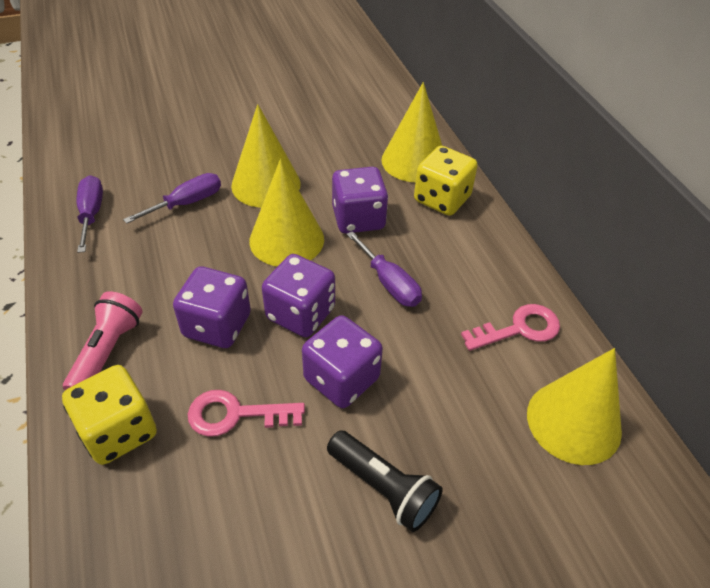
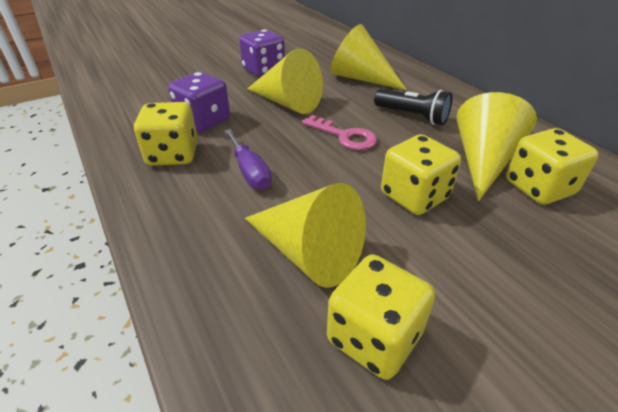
pink flashlight: [63,291,143,390] = 1 -> none = 0
pink key: [188,390,305,437] [461,304,560,351] = 2 -> [302,115,377,150] = 1
purple dice: [173,266,251,348] [262,254,335,337] [302,315,383,408] [332,167,388,234] = 4 -> [168,72,230,132] [239,29,285,77] = 2
purple screwdriver: [76,175,103,253] [123,173,221,224] [346,231,422,307] = 3 -> [224,129,272,190] = 1
yellow dice: [62,365,157,465] [414,146,478,216] = 2 -> [134,102,198,166] [327,254,435,380] [381,134,461,215] [506,128,599,205] = 4

